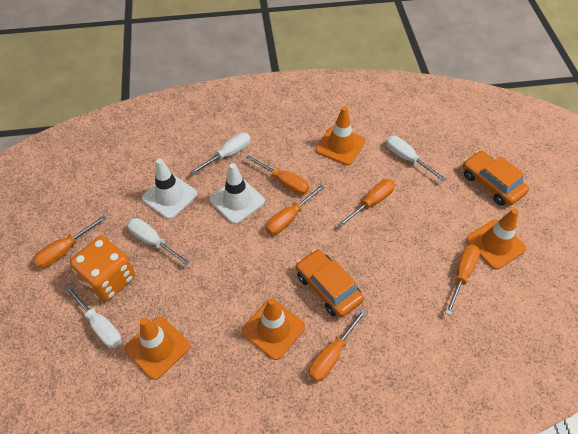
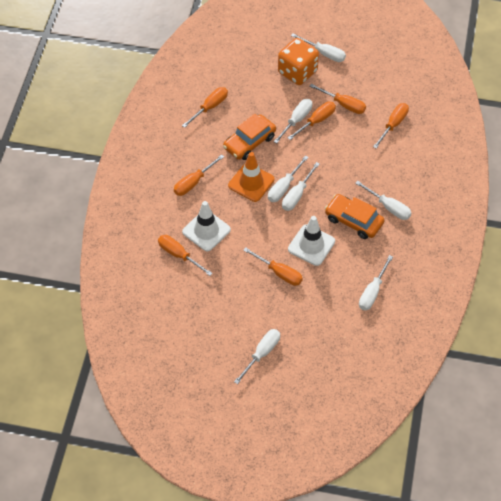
orange screwdriver: [33,215,107,268] [246,155,309,195] [266,185,324,235] [309,309,366,382] [338,179,395,227] [445,245,480,315] = 6 -> [158,235,213,276] [174,154,224,196] [182,87,228,128] [243,247,303,286] [288,102,336,140] [309,84,366,114] [373,103,409,149] = 7
orange traffic cone: [124,317,190,380] [242,298,305,360] [316,107,365,165] [466,208,526,270] = 4 -> [228,152,275,202] = 1
white screwdriver: [65,285,122,348] [127,218,191,266] [190,133,251,175] [386,136,446,182] = 4 -> [234,329,280,384] [268,155,309,202] [274,99,312,143] [282,162,320,211] [291,33,346,62] [355,181,412,220] [359,255,393,310] = 7

